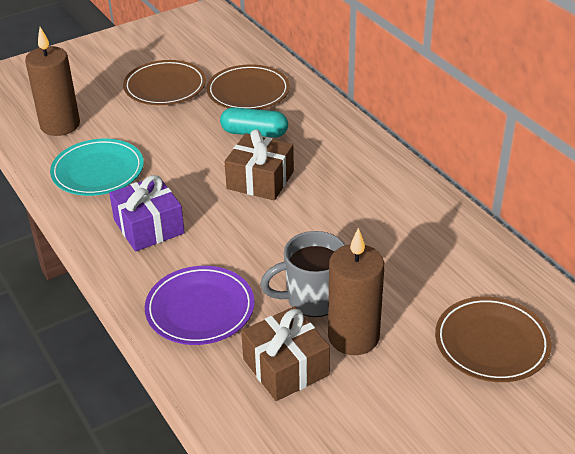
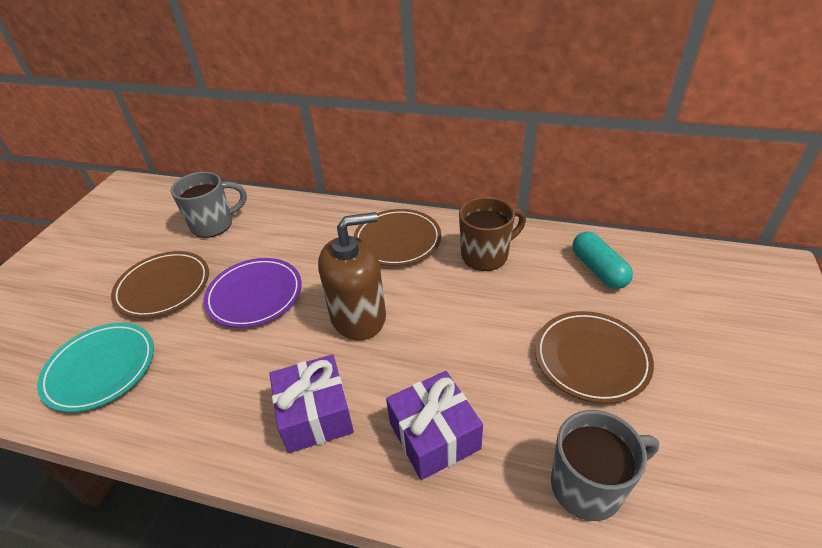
brown candle: [25,27,80,136] [328,228,384,355] = 2 -> none = 0
brown gift: [225,129,294,200] [241,306,330,401] = 2 -> none = 0
brown mug: none = 0 -> [459,197,526,271] = 1
brown soap dispenser: none = 0 -> [318,212,386,340] = 1
grey mug: [260,231,345,317] = 1 -> [171,172,247,238] [551,410,659,521] = 2
purple gift: [109,175,185,251] = 1 -> [269,355,354,453] [386,371,483,480] = 2

